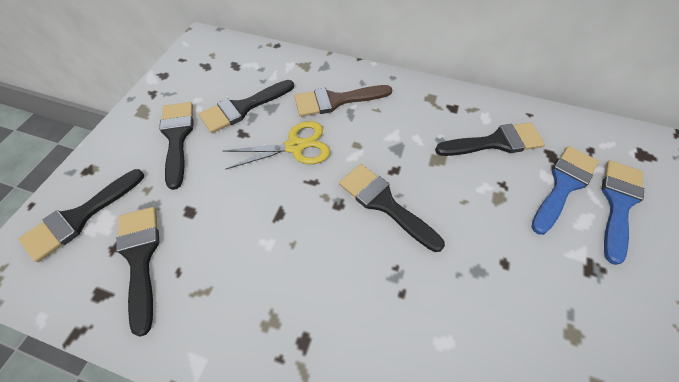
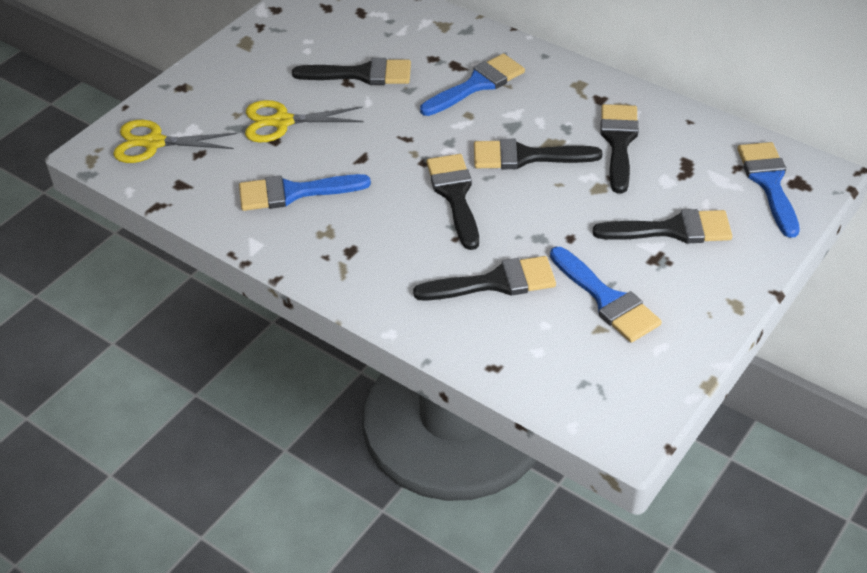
blue brush: [531,146,599,235] [602,160,644,265] = 2 -> [239,174,371,211] [420,53,525,116] [550,247,662,343] [737,142,800,238] = 4
brown brush: [295,85,392,117] = 1 -> none = 0
yellow scissors: [223,121,330,170] = 1 -> [113,120,237,163] [245,100,364,142] = 2

